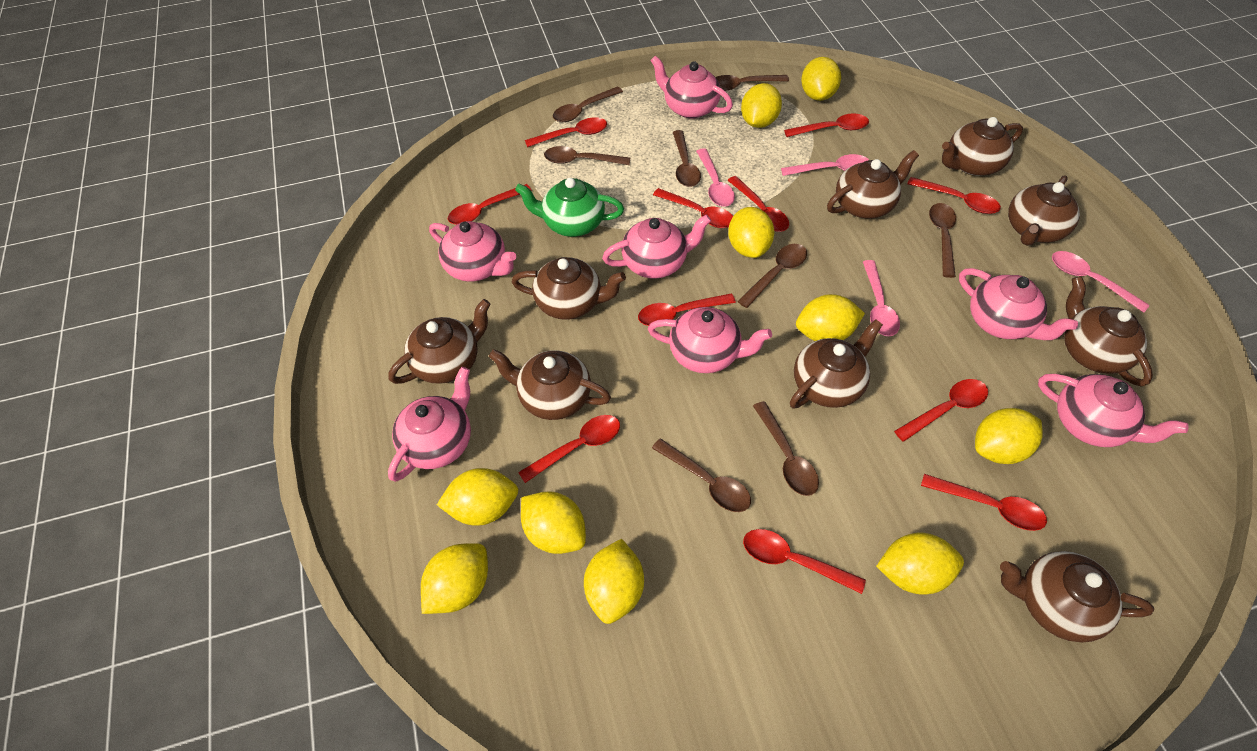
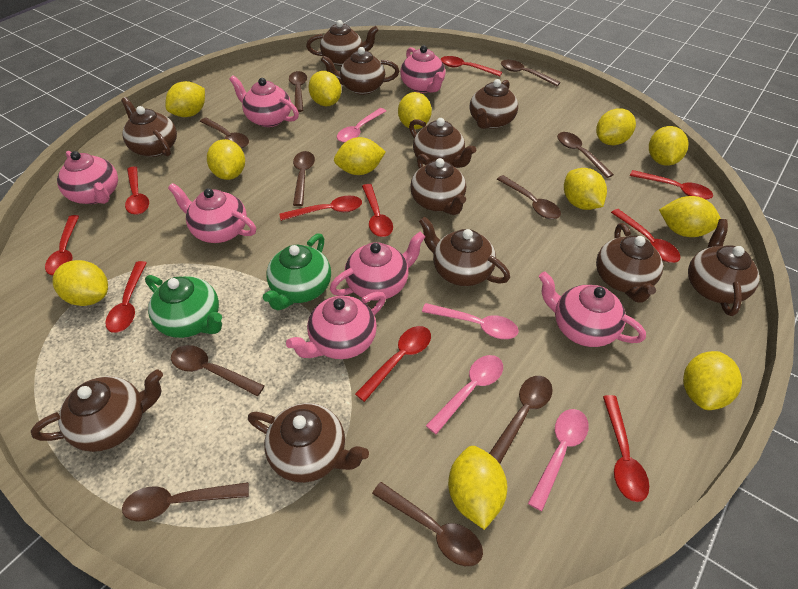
brown spoon: [544,146,630,165] [553,86,623,122] [652,439,751,512] [673,130,701,187] [716,75,789,91] [737,244,807,308] [753,401,819,496] [929,203,956,278] = 8 -> [122,482,249,522] [171,345,265,396] [200,118,249,148] [289,71,307,112] [293,151,315,206] [372,482,483,566] [489,376,553,464] [497,175,561,219] [501,60,561,86] [557,132,614,178] = 10
brown teapot: [389,299,491,384] [489,349,611,420] [512,257,626,320] [790,319,883,409] [827,150,919,219] [942,117,1023,176] [1000,551,1154,643] [1008,175,1080,246] [1064,276,1153,387] = 9 -> [31,370,163,452] [121,97,177,157] [248,403,369,483] [306,20,379,66] [321,47,399,95] [409,118,476,168] [410,154,466,215] [419,216,510,286] [470,79,518,129] [596,223,663,303] [688,219,760,316] = 11
green teapot: [515,178,624,237] = 1 -> [145,275,222,338] [263,234,331,310] = 2
red spoon: [448,184,532,225] [518,415,620,483] [525,117,607,147] [638,293,736,326] [653,188,733,228] [727,176,789,232] [743,529,866,594] [784,114,869,137] [894,379,988,442] [907,177,1001,214] [921,474,1047,531] = 11 -> [45,215,79,275] [105,261,147,333] [125,166,149,215] [279,196,362,221] [355,326,431,402] [362,184,393,237] [440,56,502,76] [603,395,649,502] [611,209,681,263] [630,170,713,200] = 10
yellow lemon: [421,543,488,614] [437,468,518,526] [521,492,586,554] [584,539,644,624] [728,207,774,258] [741,83,782,128] [796,294,865,341] [801,57,841,101] [876,533,964,595] [975,408,1043,464] = 10 -> [53,260,108,306] [165,81,205,117] [207,139,245,180] [308,71,341,106] [334,137,386,175] [398,92,432,129] [448,446,507,530] [564,168,607,210] [596,108,636,145] [649,126,689,166] [659,196,721,237] [683,351,742,410] = 12

